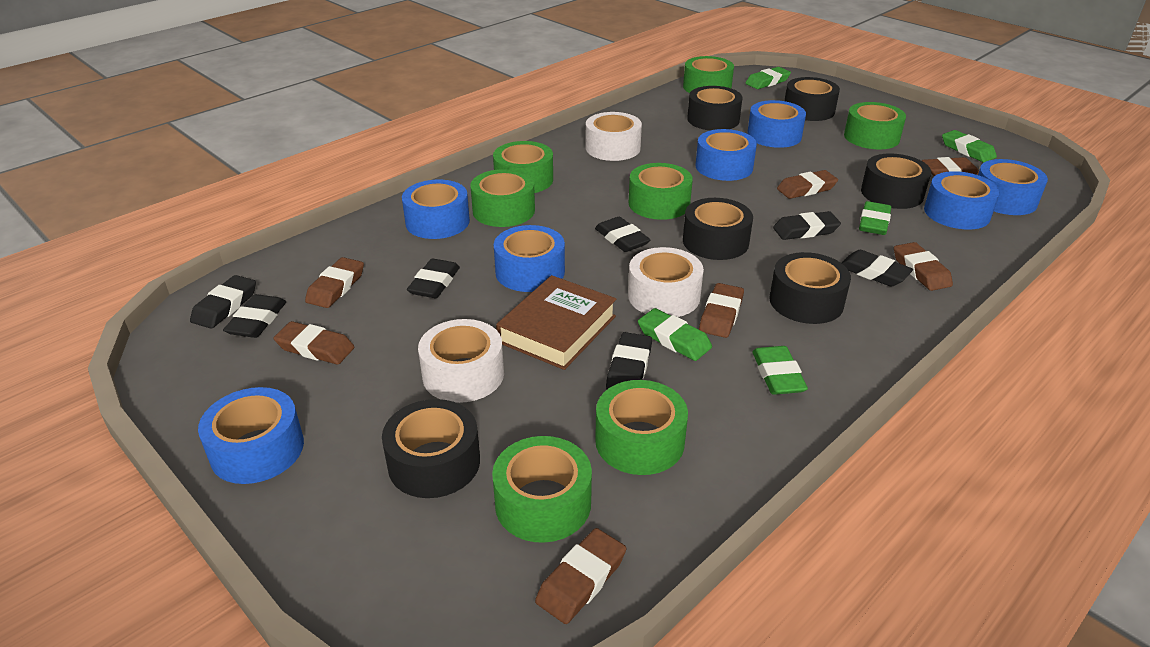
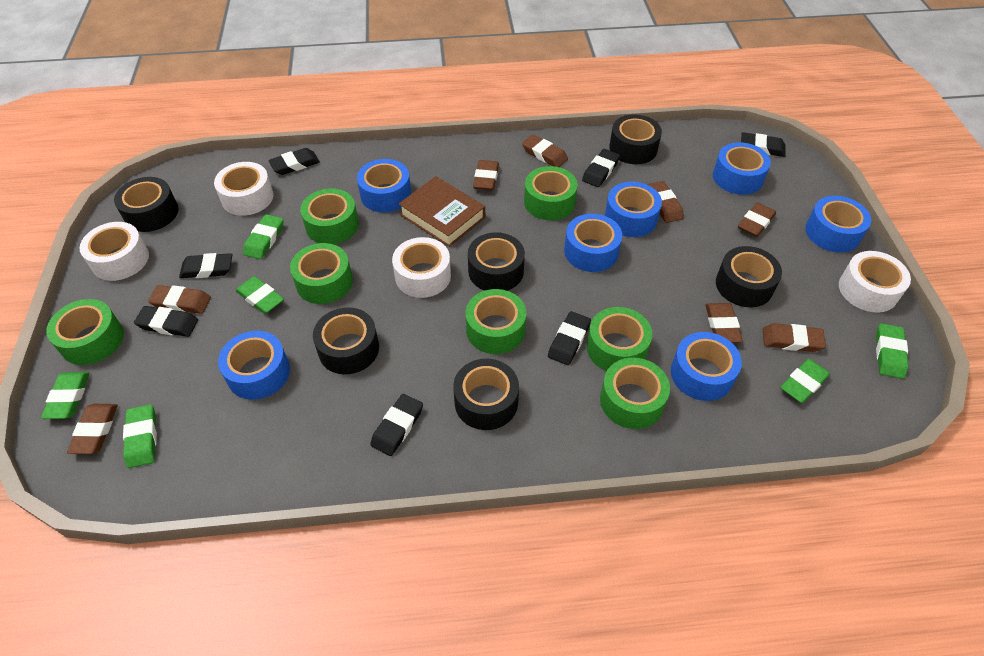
brown eraser: [274,321,354,365] [305,257,364,308] [535,528,626,624] [699,283,744,338] [777,170,838,199] [894,242,953,291] [922,157,979,176] = 7 -> [67,404,118,454] [148,285,211,314] [473,160,499,190] [522,135,568,167] [647,181,684,223] [705,303,743,343] [738,203,776,237] [763,323,826,352] = 8
green eraser: [638,308,712,361] [745,67,791,89] [752,346,808,395] [859,201,891,235] [942,130,997,162] = 5 -> [41,372,90,419] [123,404,157,468] [235,276,284,314] [243,214,284,259] [780,359,830,403] [876,323,908,379] = 6
white tape: [418,319,504,403] [585,112,642,161] [628,247,704,317] = 3 -> [80,222,149,281] [214,162,274,216] [392,237,451,298] [839,251,911,313] = 4

